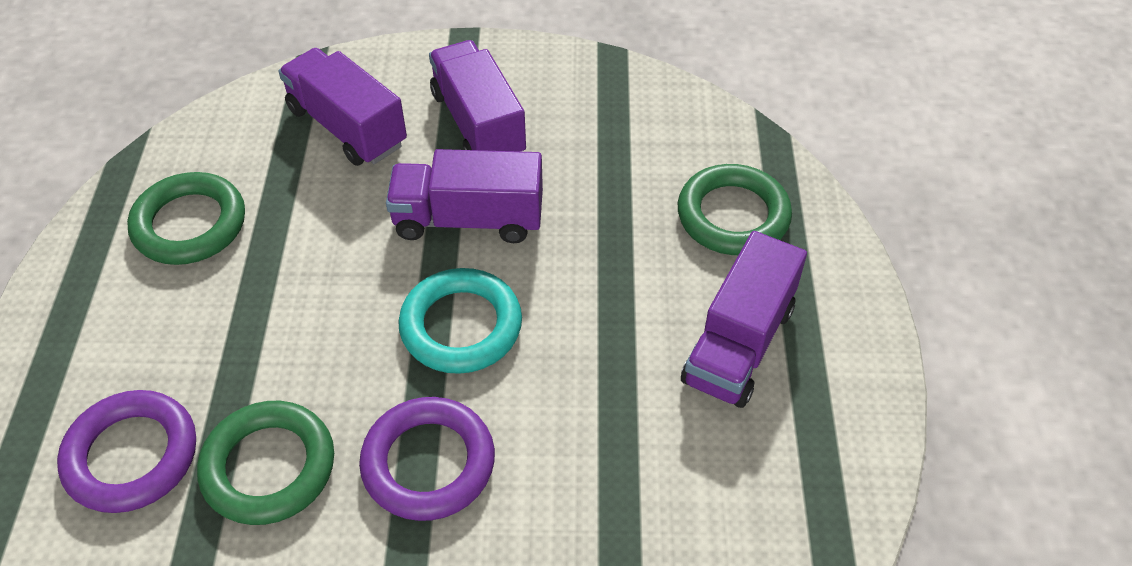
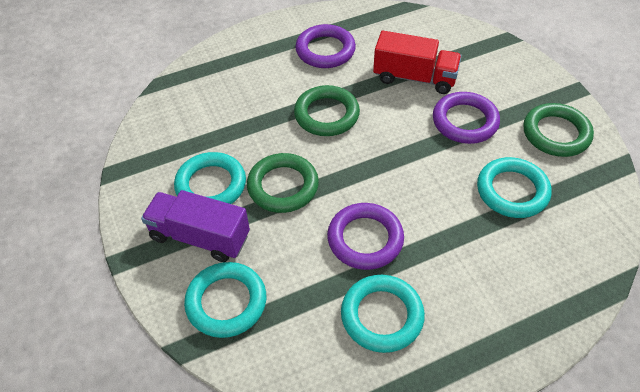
purple ring: [57,390,196,513] [359,397,495,521] = 2 -> [295,24,356,68] [327,203,404,270] [433,92,500,144] = 3
purple truck: [278,48,407,166] [386,149,543,243] [429,40,526,152] [681,231,807,408] = 4 -> [141,190,250,262] = 1
red truck: none = 0 -> [373,31,462,94] = 1
turquoise ring: [398,268,522,374] = 1 -> [174,152,246,204] [184,262,266,338] [341,275,425,353] [477,157,552,218] = 4

